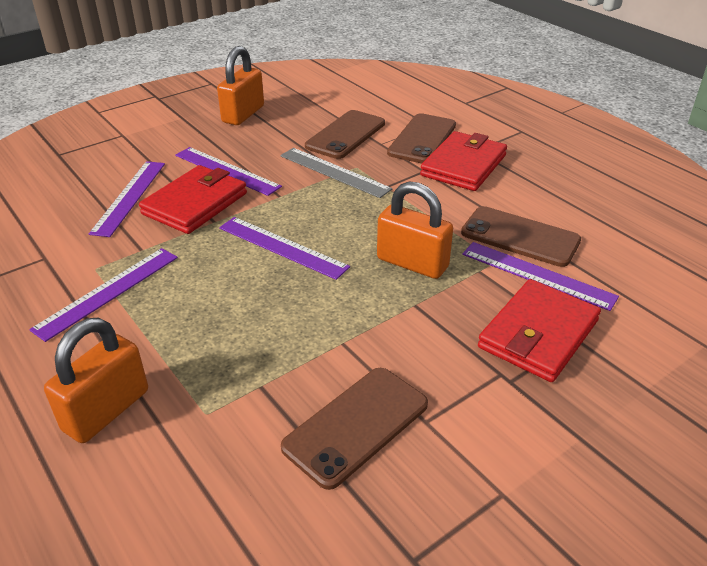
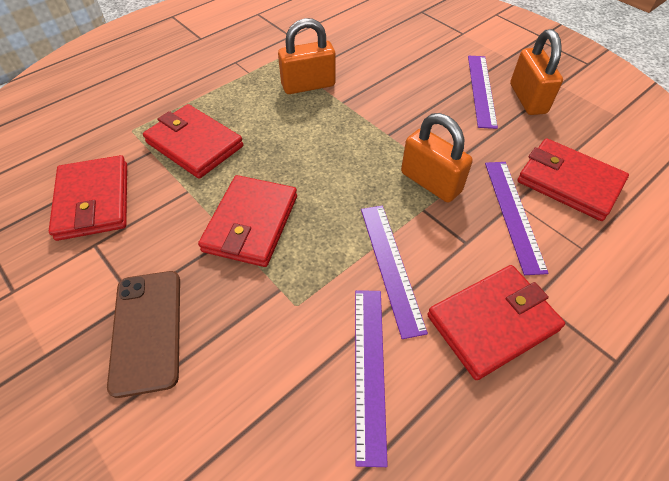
brown phone: [281,368,428,490] [305,110,385,159] [387,113,456,164] [461,206,581,267] = 4 -> [107,271,180,398] = 1
grey ruler: [280,148,392,198] = 1 -> none = 0
purple ruler: [29,248,178,342] [89,161,165,237] [175,147,282,196] [219,217,350,280] [462,242,619,311] = 5 -> [355,290,388,467] [361,205,428,339] [468,56,498,129] [485,162,549,275] = 4
red wallet: [139,165,247,234] [420,131,507,191] [478,279,601,382] = 3 -> [49,155,127,241] [143,104,243,179] [198,175,297,267] [427,265,565,380] [517,138,629,221] = 5

